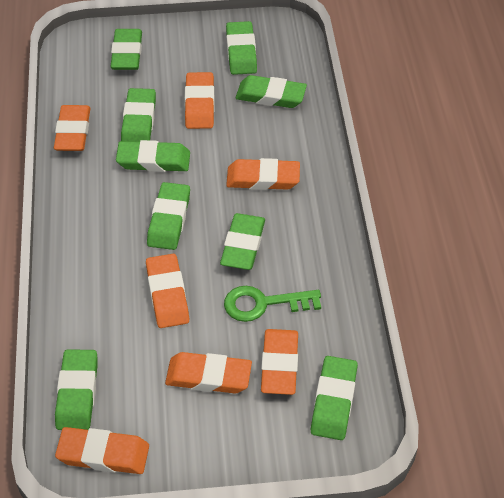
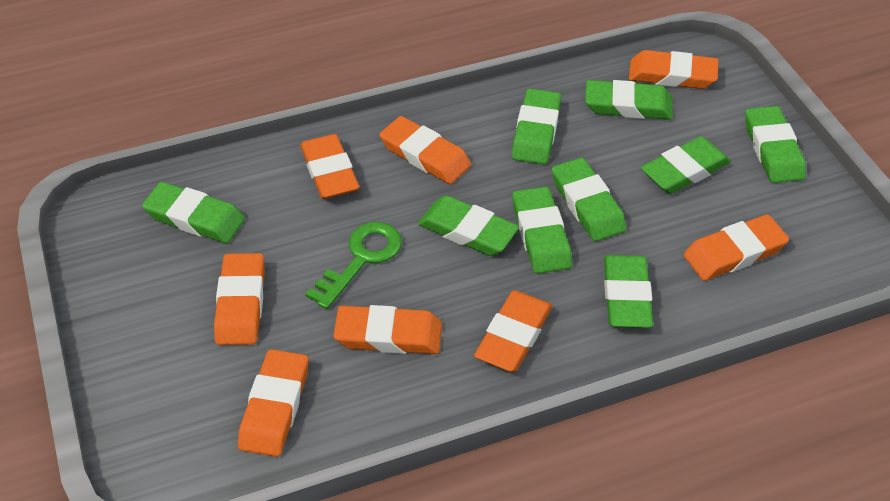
orange eraser: [54,105,91,151] [55,427,149,474] [146,254,189,328] [165,352,252,393] [185,72,214,129] [226,158,300,190] [261,329,298,395] = 7 -> [214,253,265,345] [238,349,309,457] [300,134,360,199] [333,305,442,354] [379,116,471,184] [474,290,552,372] [629,50,719,89] [684,214,789,280] = 8

